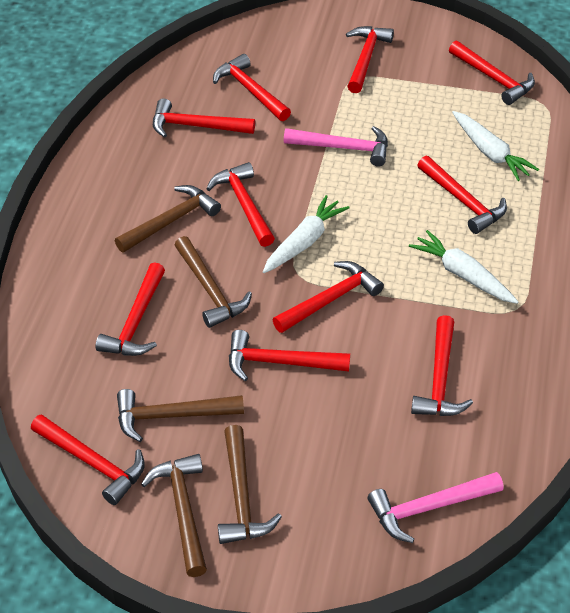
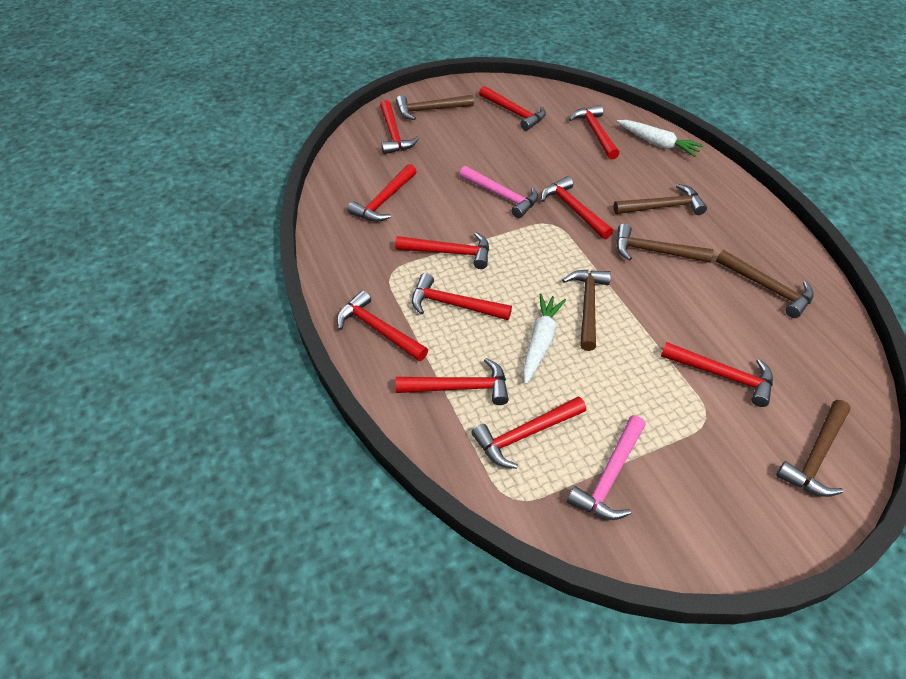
brown hammer: [115,185,221,252] [117,389,244,442] [141,454,207,577] [175,236,252,328] [218,425,282,544] = 5 -> [396,95,474,120] [562,270,611,351] [613,184,707,215] [616,224,713,263] [716,250,814,318] [776,400,851,497] = 6
white carrot: [263,195,349,273] [409,230,519,304] [452,111,539,181] = 3 -> [523,293,566,384] [617,120,704,157] = 2

